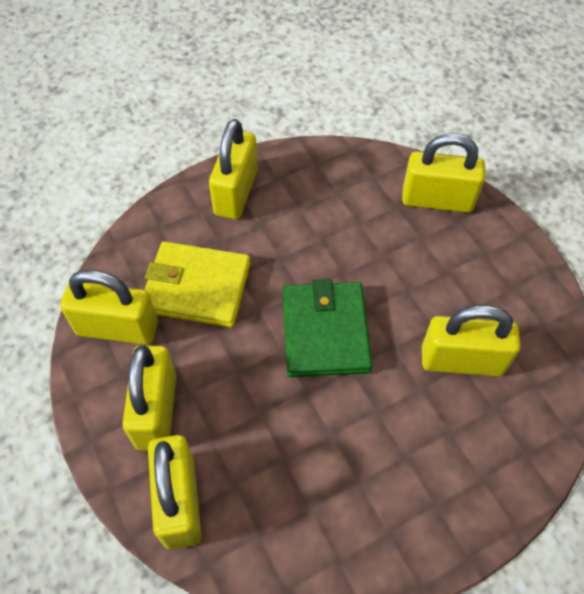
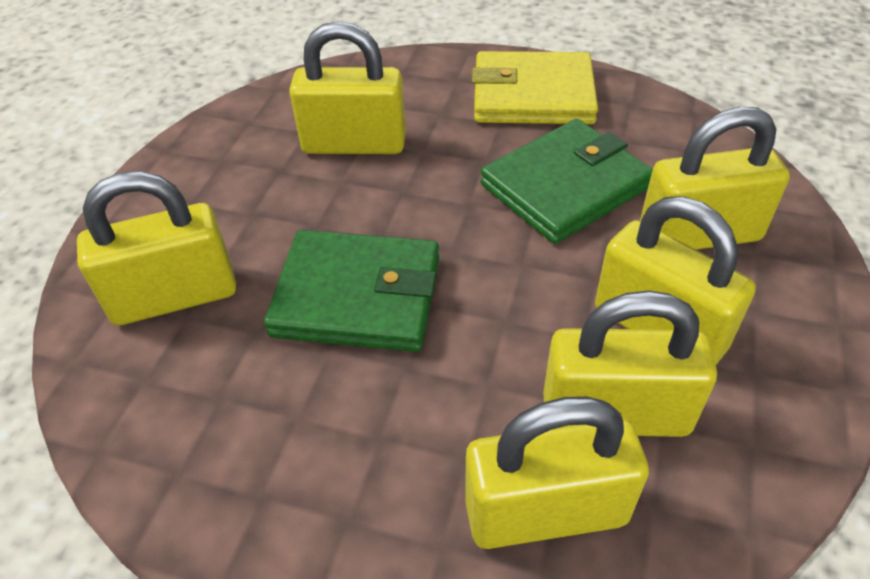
green wallet: [283,279,372,377] = 1 -> [264,230,439,352] [481,119,653,244] = 2

